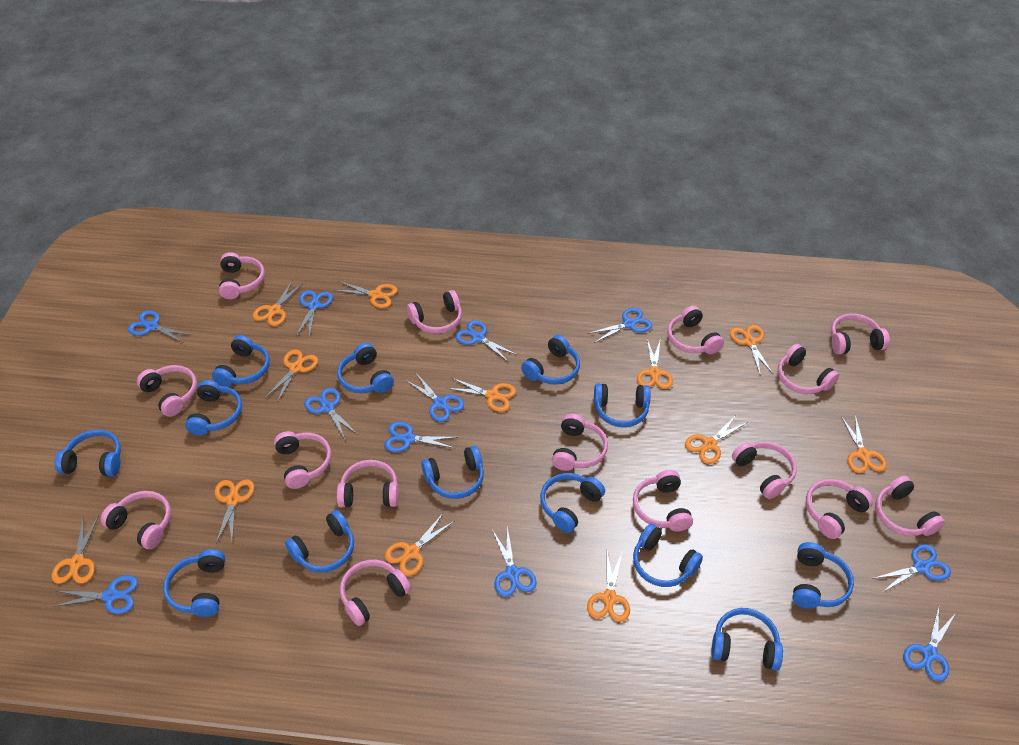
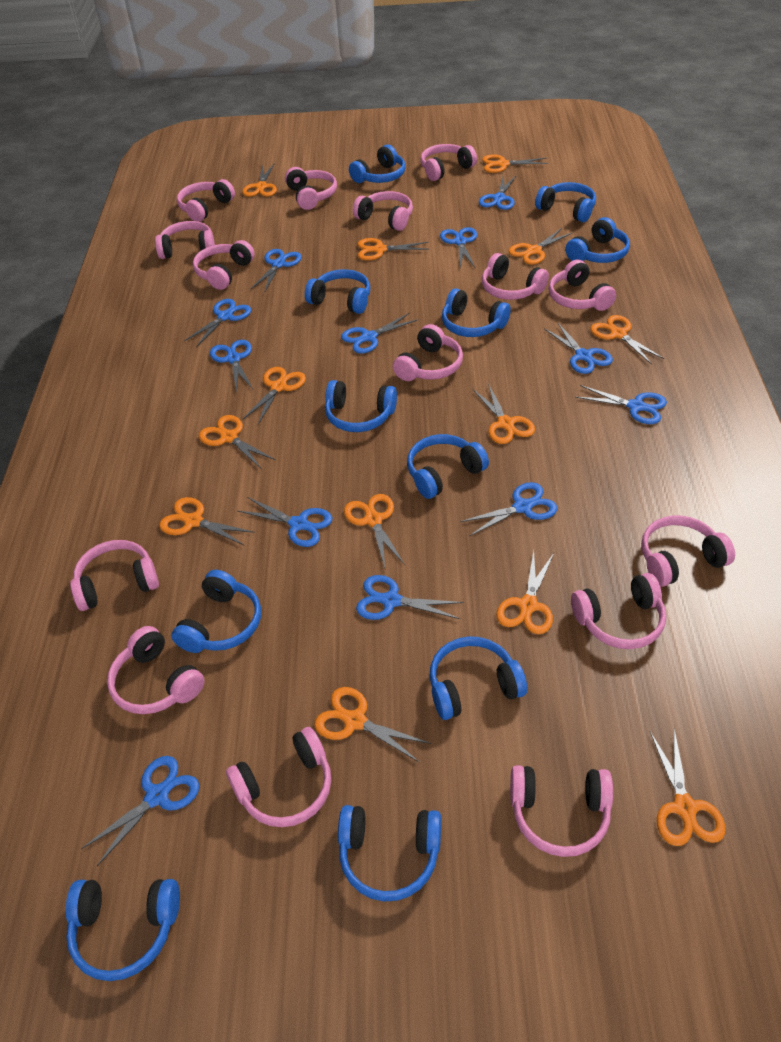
blue headphones: [55,429,121,476] [163,549,225,617] [185,380,242,435] [212,335,270,387] [285,510,354,572] [337,343,394,393] [421,446,484,499] [521,335,580,385] [540,473,605,533] [594,383,651,427] [633,524,703,587] [711,608,783,670] [792,542,854,609] = 13 -> [66,879,180,981] [171,570,261,653] [305,269,370,314] [325,380,397,432] [338,805,441,902] [349,145,406,183] [407,434,489,499] [429,636,527,720] [442,288,511,337] [535,182,596,222] [565,217,630,263] = 11
blue scissors: [52,575,138,614] [128,310,192,343] [296,290,333,338] [304,388,357,440] [384,422,458,452] [405,372,464,422] [455,320,517,362] [492,526,537,597] [587,308,652,343] [872,544,951,592] [903,607,956,682] = 11 -> [81,756,200,866] [184,299,251,347] [210,340,253,393] [238,497,332,547] [250,249,302,293] [341,313,419,354] [356,575,464,620] [440,227,477,269] [460,482,557,536] [479,175,517,210] [544,322,613,374] [575,385,667,424] = 12
orange scissors: [52,515,99,584] [215,480,254,544] [253,281,303,326] [265,349,318,403] [333,281,398,308] [384,514,454,576] [446,377,516,412] [587,551,630,622] [637,338,673,389] [685,414,748,464] [730,325,773,374] [841,415,887,473] = 12 -> [159,497,255,546] [199,415,275,468] [242,163,277,197] [242,367,306,424] [314,687,431,763] [344,494,405,568] [358,238,429,260] [472,383,535,444] [482,154,548,173] [496,550,554,634] [509,228,572,265] [591,315,664,365] [650,729,726,846] = 13

